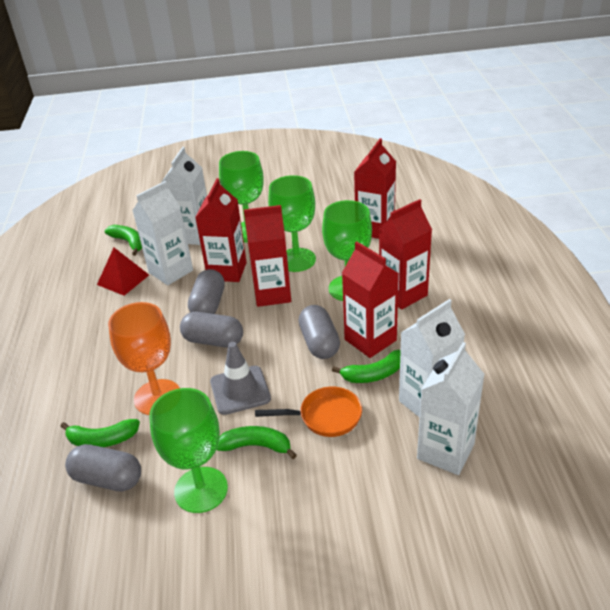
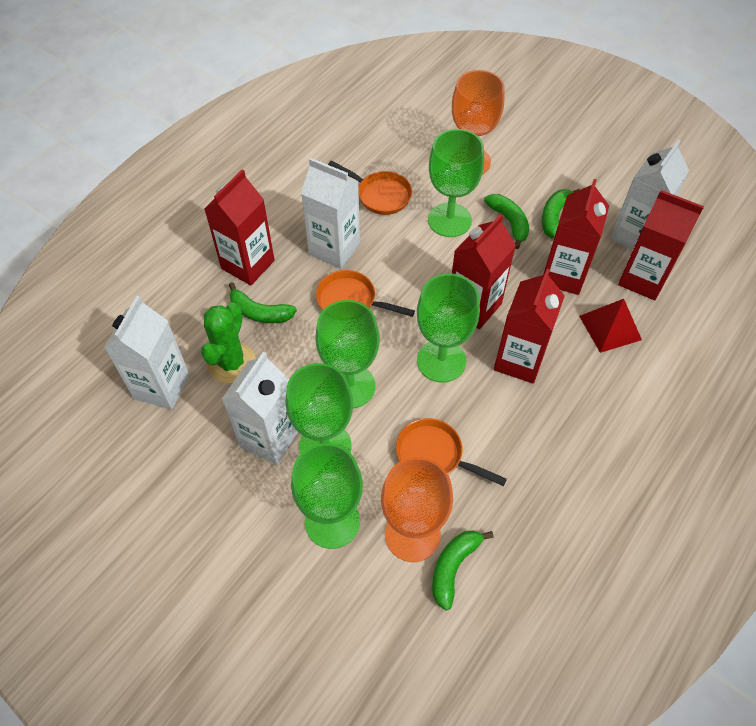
green cactus: none = 0 -> [201,302,256,384] = 1
green goblet: [149,388,228,513] [219,151,264,243] [268,175,316,272] [322,200,372,301] = 4 -> [285,363,353,454] [291,443,363,549] [315,300,380,408] [417,274,480,382] [428,129,484,237] = 5
grey capsule: [65,444,141,492] [180,312,243,348] [188,269,225,314] [299,305,340,359] = 4 -> none = 0
grey traffic cone: [210,342,271,415] = 1 -> none = 0
orange goblet: [108,302,179,415] = 1 -> [381,457,453,562] [452,70,504,175] = 2
orange pan: [255,386,362,437] = 1 -> [316,270,415,317] [328,160,412,215] [396,418,507,486] = 3

